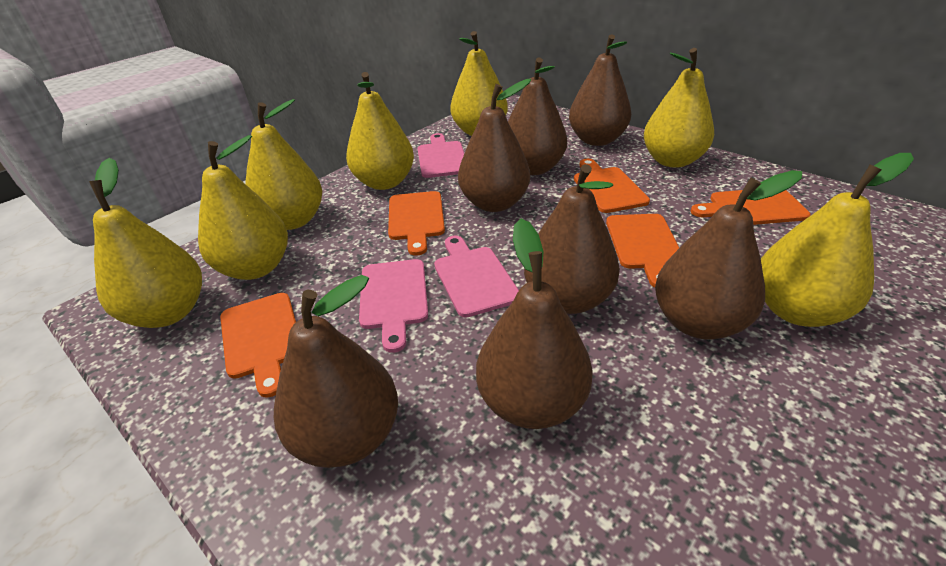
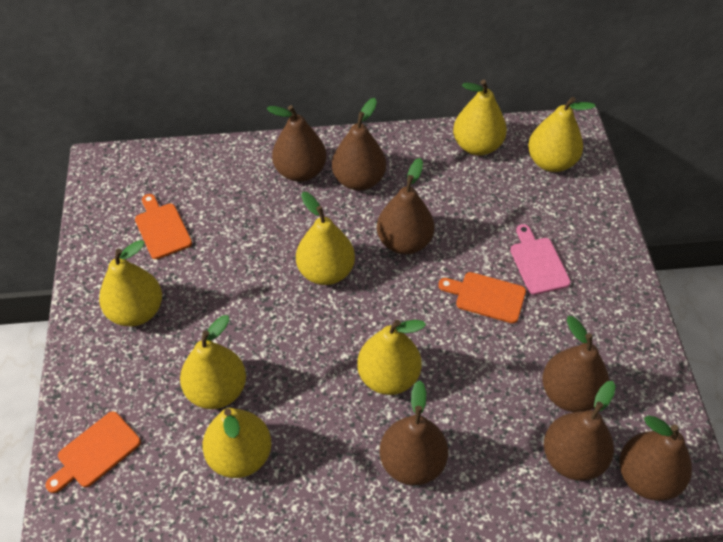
orange cutting board: [220,293,296,398] [388,191,445,256] [574,159,650,213] [606,214,679,288] [691,190,811,225] = 5 -> [45,412,141,493] [135,194,192,259] [438,272,526,323] = 3
pink cutting board: [359,259,428,353] [417,133,464,178] [434,236,519,318] = 3 -> [510,224,571,295] = 1

